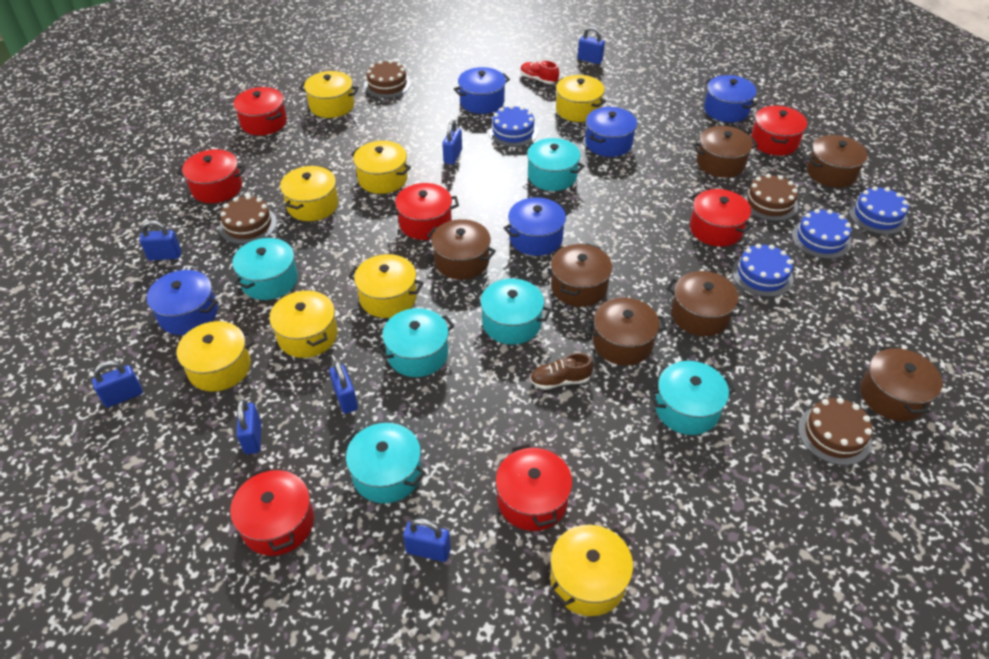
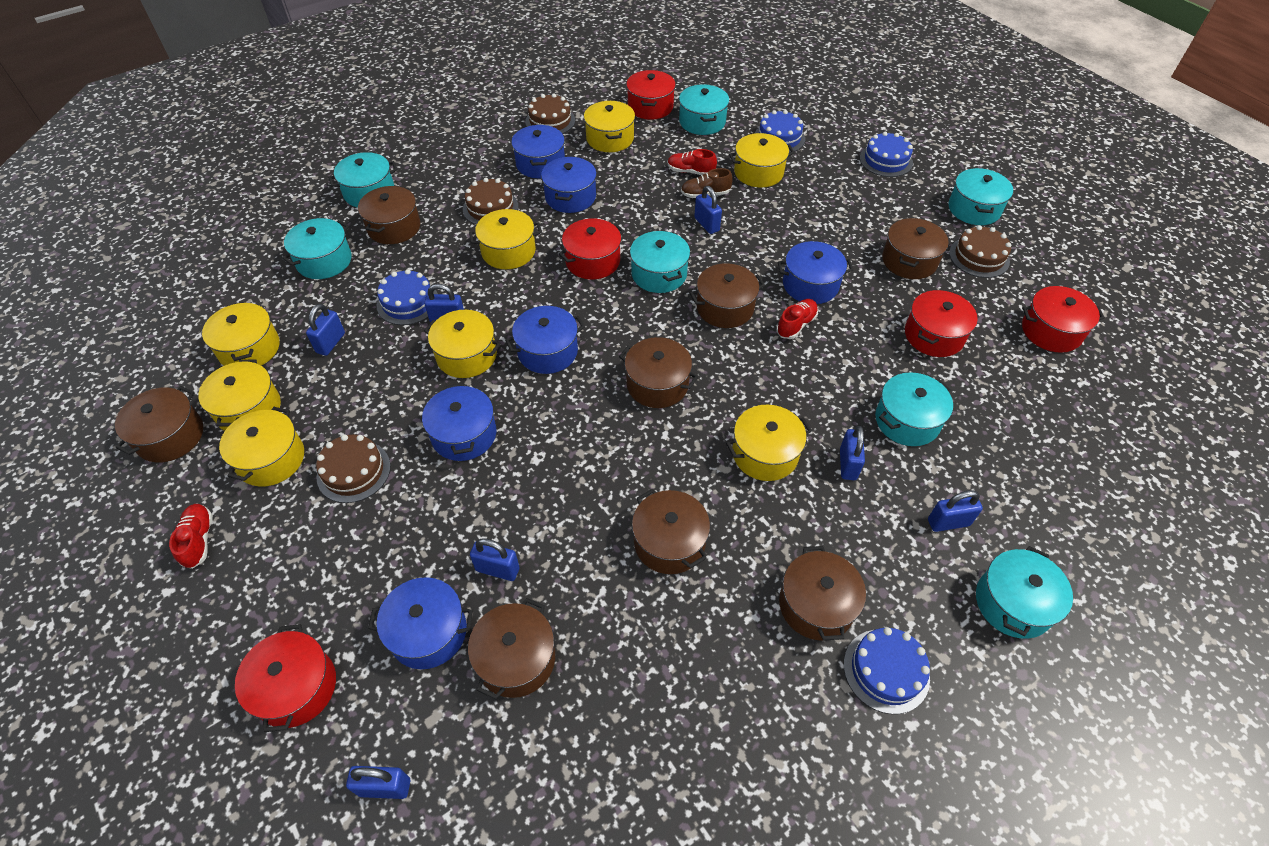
blue pot: [145,270,218,335] [454,67,510,114] [504,197,570,256] [585,107,637,157] [704,75,757,122] = 5 -> [368,577,473,669] [422,383,496,461] [505,306,585,374] [511,125,565,178] [541,157,596,213] [778,241,853,304] = 6
brown pot: [427,219,496,280] [551,243,612,307] [586,297,667,365] [667,271,745,336] [693,126,758,178] [807,135,869,188] [860,346,942,421] = 7 -> [115,386,203,463] [358,186,420,244] [468,598,555,699] [619,337,698,408] [632,489,710,574] [690,263,765,328] [779,546,866,641] [882,218,949,279] = 8
red pot: [177,149,245,203] [230,467,314,556] [233,87,287,135] [389,183,459,240] [496,444,572,531] [690,189,753,247] [751,106,807,156] = 7 -> [235,624,336,732] [559,218,624,279] [626,70,676,120] [905,290,978,357] [1022,286,1105,353] = 5
red shoe: [520,60,559,84] = 1 -> [169,504,213,569] [668,149,717,175] [776,299,818,339] = 3
turquoise pot: [233,238,298,300] [344,423,426,503] [376,308,454,377] [474,278,551,345] [523,138,585,191] [649,361,735,435] = 6 -> [282,218,352,279] [328,152,398,208] [630,231,690,293] [679,84,729,135] [875,372,953,446] [949,168,1013,225] [976,546,1073,639] = 7

